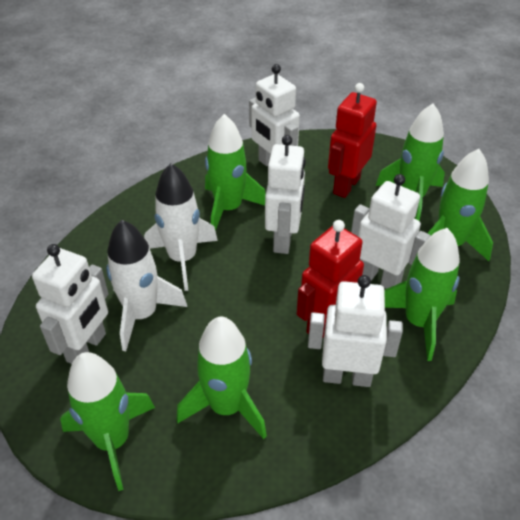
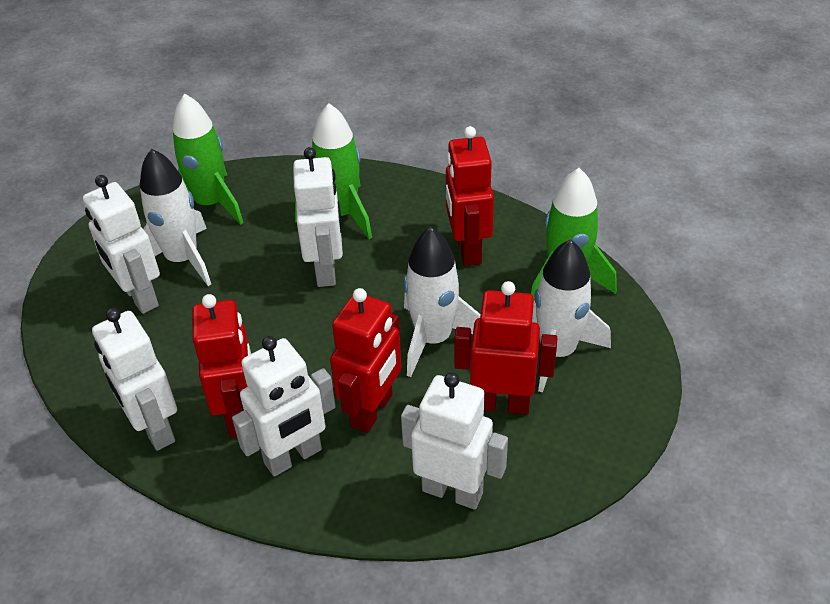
green rocket: [60,352,155,491] [177,316,267,439] [205,114,266,231] [376,103,445,221] [385,228,460,361] [428,149,493,261] = 6 -> [172,93,244,225] [295,103,372,239] [531,168,617,301] = 3
red robot: [297,220,364,337] [328,83,377,198] = 2 -> [192,294,251,438] [330,288,402,433] [446,126,494,266] [454,281,557,414] = 4
white rocket: [106,220,187,351] [144,163,218,291] = 2 -> [140,148,211,286] [403,227,481,377] [532,239,611,393] = 3

